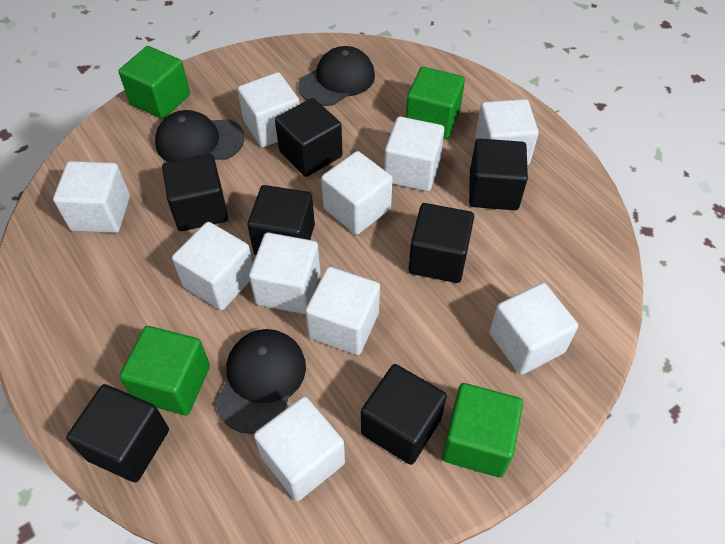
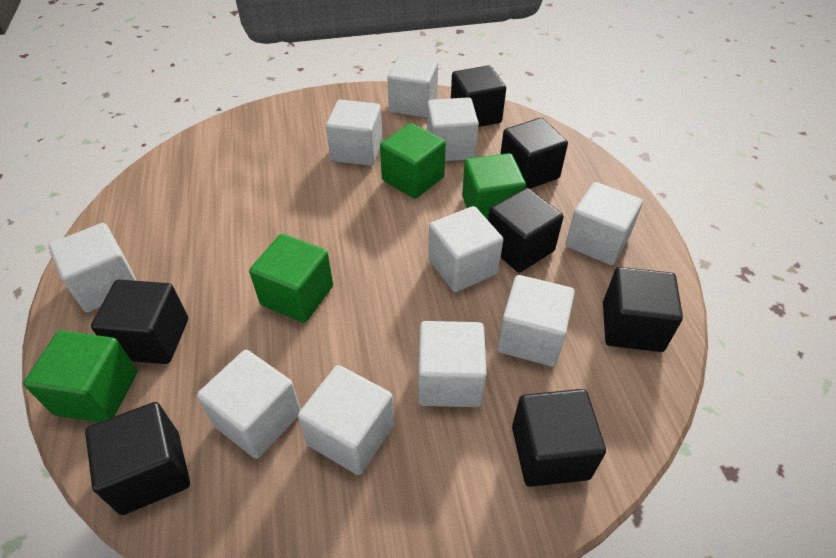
black cap: [155,110,245,162] [215,329,306,434] [298,46,375,106] = 3 -> none = 0

